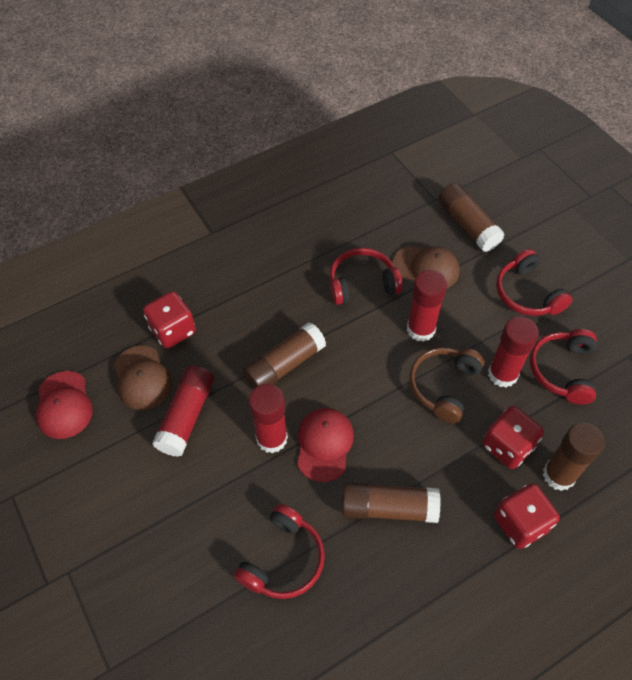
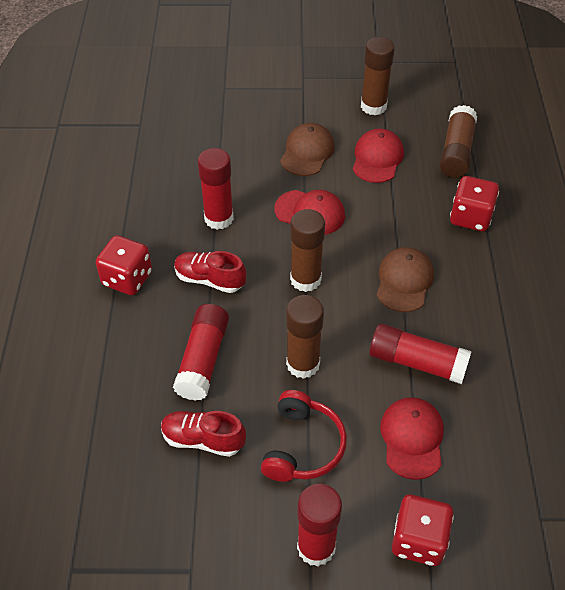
brown headphones: [409,347,485,423] = 1 -> none = 0
red cap: [36,371,93,439] [297,408,354,482] = 2 -> [274,190,345,235] [353,128,404,183] [380,397,444,480] = 3
red headphones: [234,504,325,599] [330,248,403,305] [496,249,572,316] [530,329,597,405] = 4 -> [261,390,347,482] = 1
red shoe: none = 0 -> [161,411,246,457] [174,251,246,293] = 2

